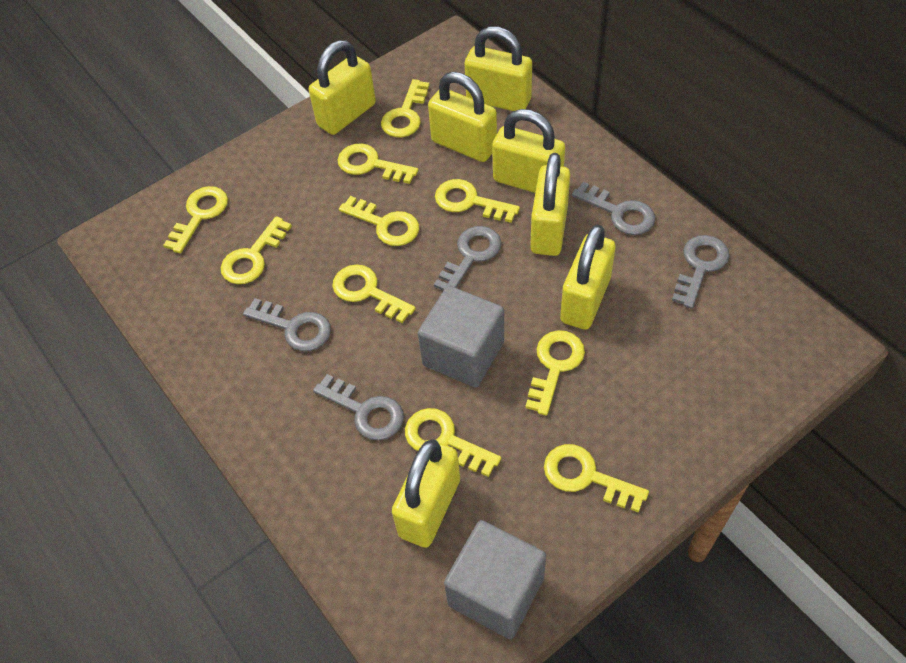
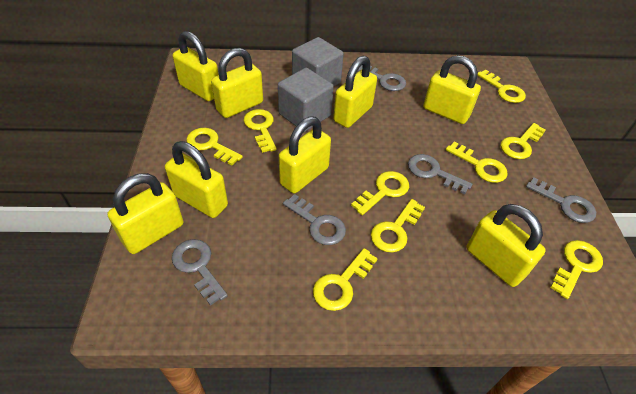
yellow key: [163,186,228,253] [221,216,292,284] [332,264,416,323] [338,143,418,184] [339,196,419,246] [381,79,429,137] [405,408,501,477] [435,179,520,223] [525,330,585,416] [544,444,649,513] = 10 -> [186,128,243,166] [244,109,277,153] [313,248,378,311] [351,171,409,215] [371,199,425,253] [446,142,508,183] [477,70,526,103] [500,123,546,159] [550,240,603,299] = 9
yellow padlock: [309,40,376,135] [392,439,460,548] [428,72,497,162] [465,26,532,111] [492,109,565,193] [530,153,570,256] [560,224,616,330] = 7 -> [107,173,184,254] [165,141,228,218] [173,31,219,101] [211,48,263,118] [279,116,331,193] [333,56,377,128] [423,55,481,124] [466,204,546,287] = 8

